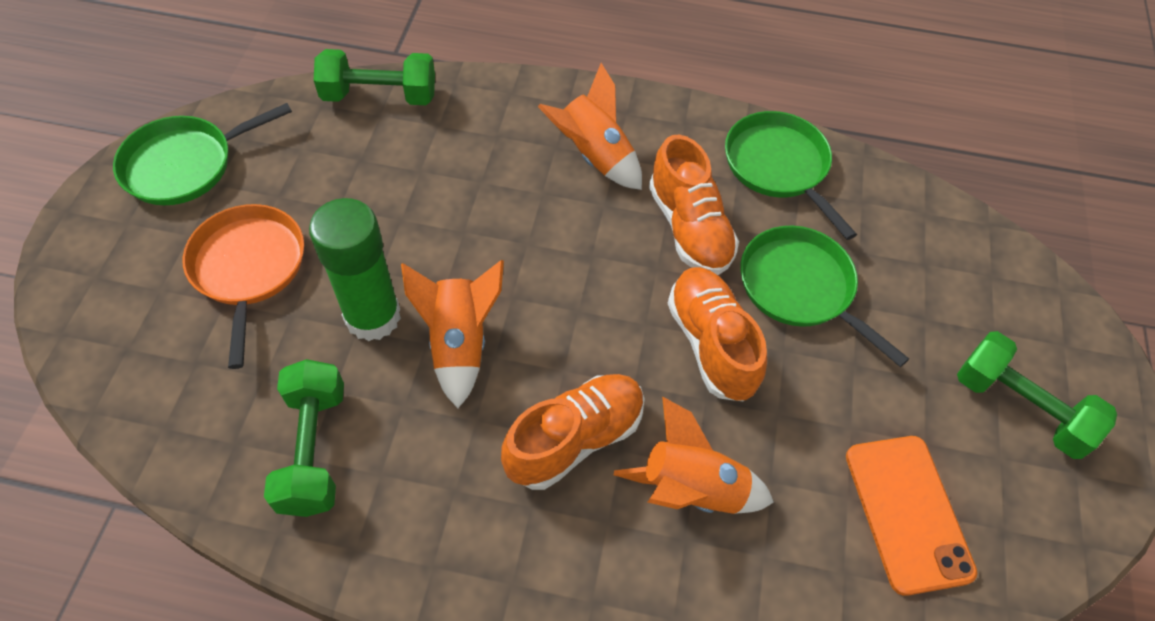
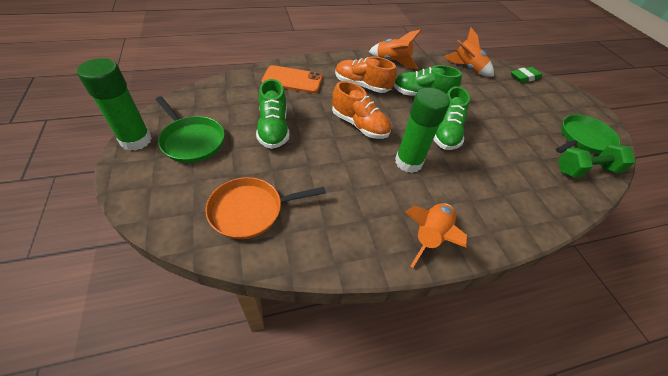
green dumbbell: [264,359,344,517] [314,49,435,105] [957,331,1117,459] = 3 -> [558,144,635,178] = 1
green eraser: none = 0 -> [511,67,542,83] = 1
green glue stick: [309,198,401,341] = 1 -> [77,58,152,151] [395,88,450,173] = 2
green pan: [113,103,292,205] [725,111,857,240] [740,226,909,367] = 3 -> [156,96,225,163] [556,114,620,154] = 2
green shoe: none = 0 -> [256,79,289,149] [394,65,462,96] [433,86,470,150] = 3
orange shoe: [501,374,645,490] [649,135,739,275] [668,267,767,401] = 3 -> [332,81,391,139] [335,57,396,93] = 2

